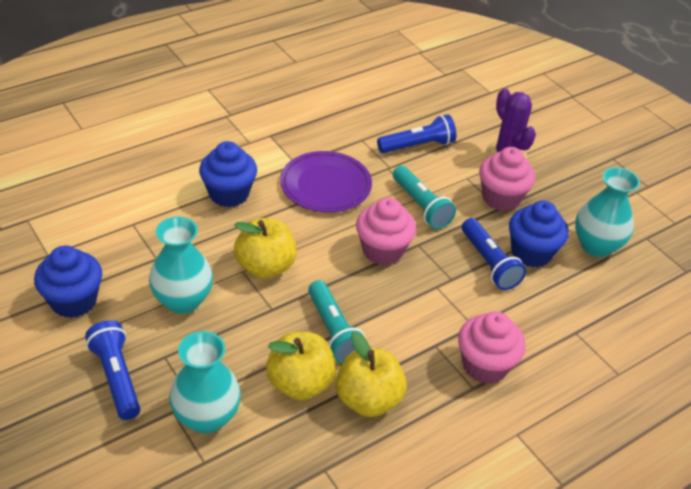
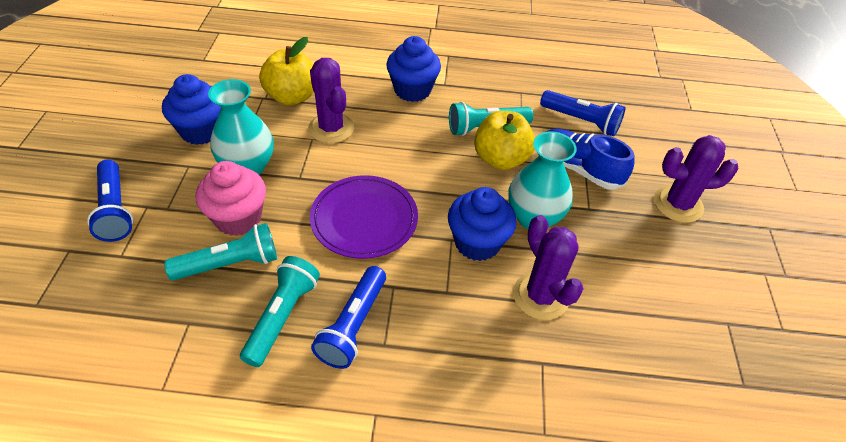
blue shoe: none = 0 -> [546,129,634,190] = 1
pink cupcake: [356,197,416,265] [458,311,526,384] [479,147,535,211] = 3 -> [196,161,266,236] = 1
purple cactus: [486,88,536,159] = 1 -> [308,58,354,144] [513,215,583,320] [654,135,739,223] = 3
turquoise flashlight: [308,280,365,363] [393,166,456,229] = 2 -> [164,223,277,280] [240,256,320,367] [449,102,533,136] = 3
turquoise vase: [149,217,213,314] [169,331,241,434] [575,167,640,257] = 3 -> [208,79,274,175] [508,131,577,229] = 2
yellow apple: [234,218,297,279] [266,332,337,400] [335,331,407,417] = 3 -> [259,37,314,105] [474,111,535,170] = 2

